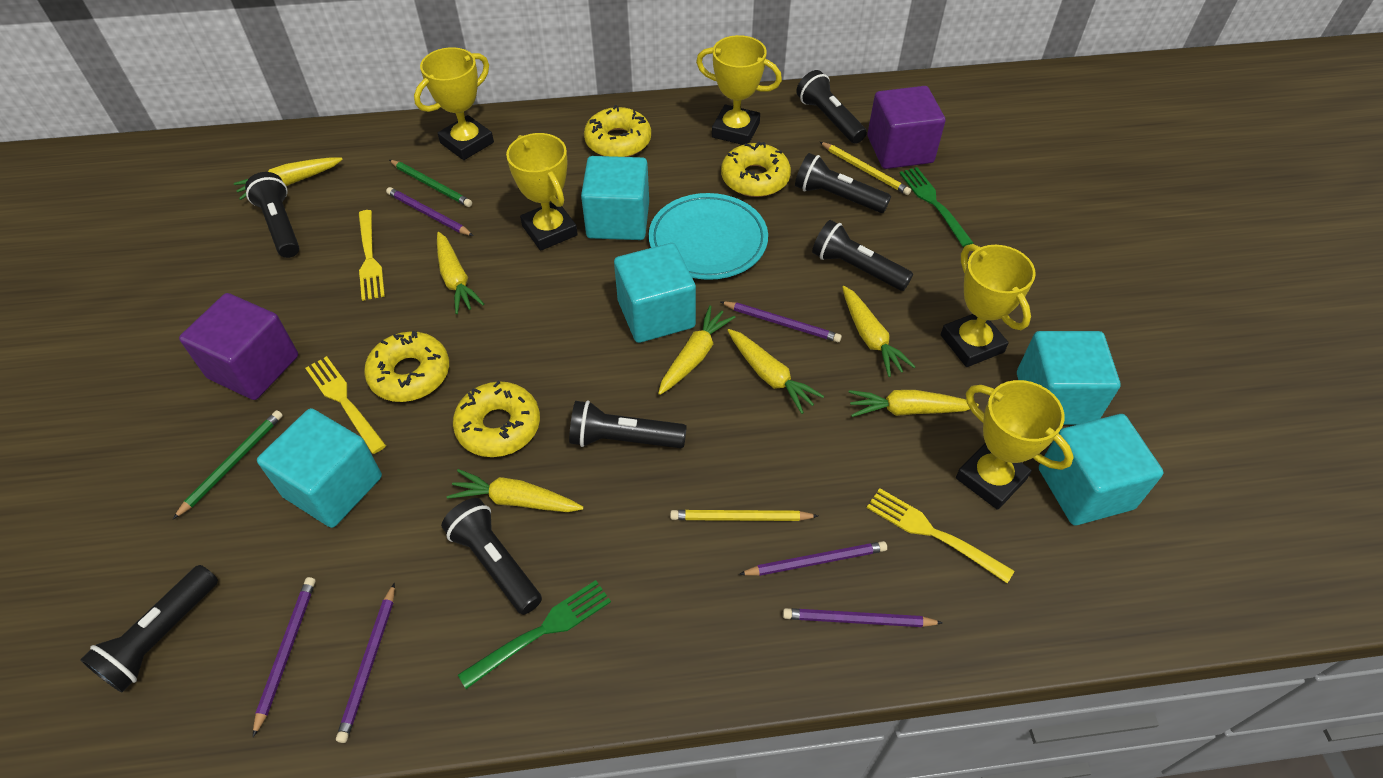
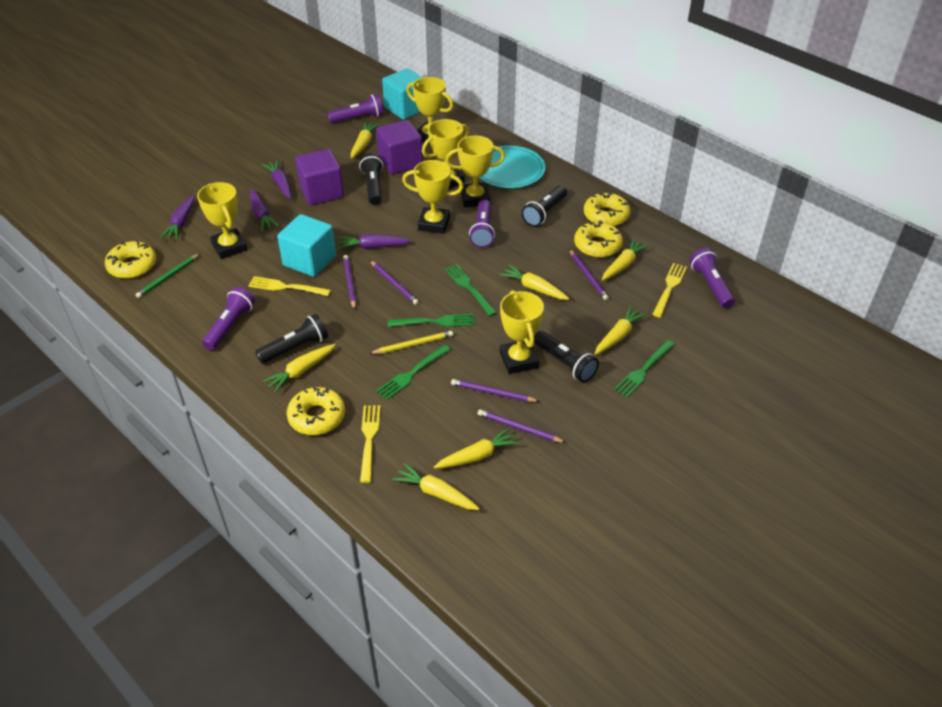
black flashlight: [80,565,218,692] [245,172,299,258] [441,498,542,615] [569,400,687,448] [795,153,891,213] [796,70,867,144] [812,220,913,291] = 7 -> [255,314,328,363] [359,153,383,205] [522,185,567,227] [534,331,599,382] = 4
green fork: [458,580,611,689] [899,167,973,247] = 2 -> [376,345,451,400] [388,314,475,327] [445,264,497,316] [614,340,675,398] = 4
green pencil: [173,410,283,519] [389,160,472,207] = 2 -> [135,253,200,298] = 1
purple carrot: none = 0 -> [160,195,195,240] [250,189,279,231] [262,160,291,199] [338,234,411,249] = 4
purple flashlight: none = 0 -> [202,287,255,350] [327,94,383,123] [469,199,495,248] [689,248,735,308] = 4
purple pencil: [253,577,316,737] [336,583,395,743] [386,187,473,236] [721,301,842,342] [739,541,887,576] [783,608,943,627] = 6 -> [343,255,356,310] [370,260,419,305] [451,379,540,402] [478,409,566,443] [569,249,609,300] = 5
turquoise cube: [257,408,382,528] [581,156,649,240] [614,243,696,343] [1017,331,1121,425] [1039,414,1164,525] = 5 -> [277,214,336,277] [382,68,423,120] = 2
yellow pencil: [670,510,818,521] [820,142,911,195] = 2 -> [369,331,453,354] = 1
yellow trophy: [414,47,494,160] [506,133,578,251] [696,35,782,145] [941,244,1036,367] [956,380,1074,510] = 5 -> [197,182,247,259] [402,160,463,234] [406,77,453,144] [422,119,469,190] [445,136,505,207] [500,290,544,374] = 6

